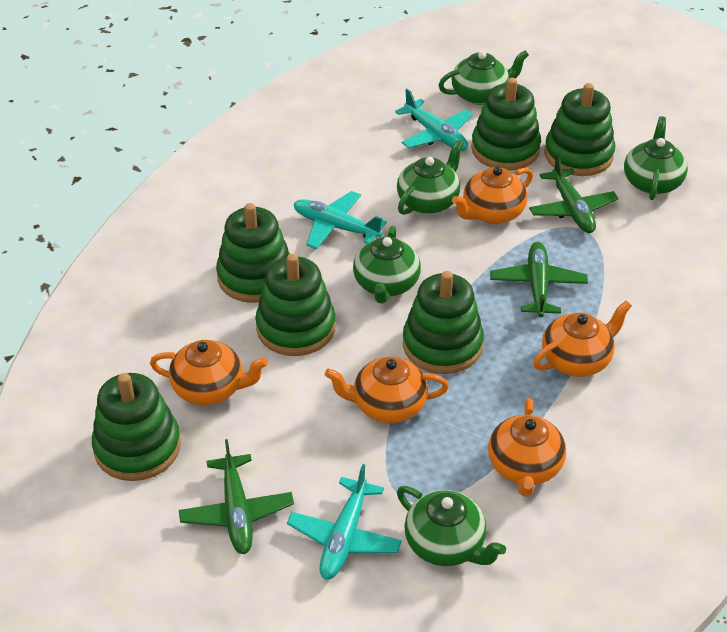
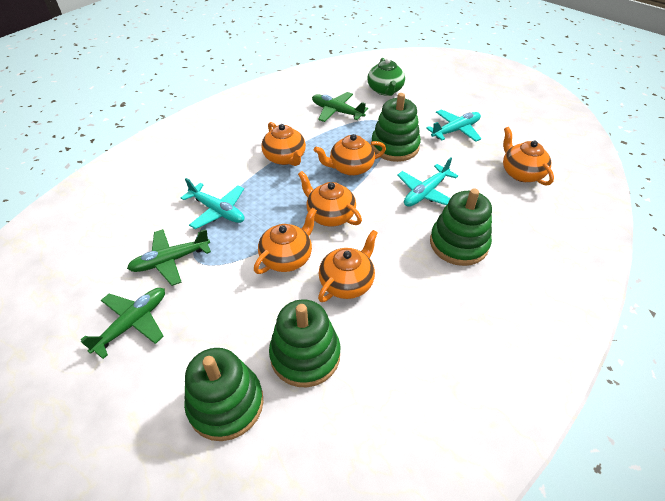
green stacking toy: [92,373,181,481] [216,203,290,303] [255,254,336,356] [403,271,484,374] [471,78,541,170] [544,83,615,176] = 6 -> [184,348,264,441] [269,299,340,387] [371,93,421,162] [430,188,492,266] = 4
green teapot: [353,226,421,304] [397,140,464,215] [397,486,506,566] [439,50,529,105] [624,116,688,200] = 5 -> [367,58,405,96] = 1
orange teapot: [150,340,268,405] [325,357,449,423] [452,167,533,224] [488,398,566,497] [533,300,632,377] = 5 -> [254,208,317,274] [261,122,306,166] [298,171,362,227] [314,134,386,176] [318,230,378,302] [503,127,554,186] = 6

